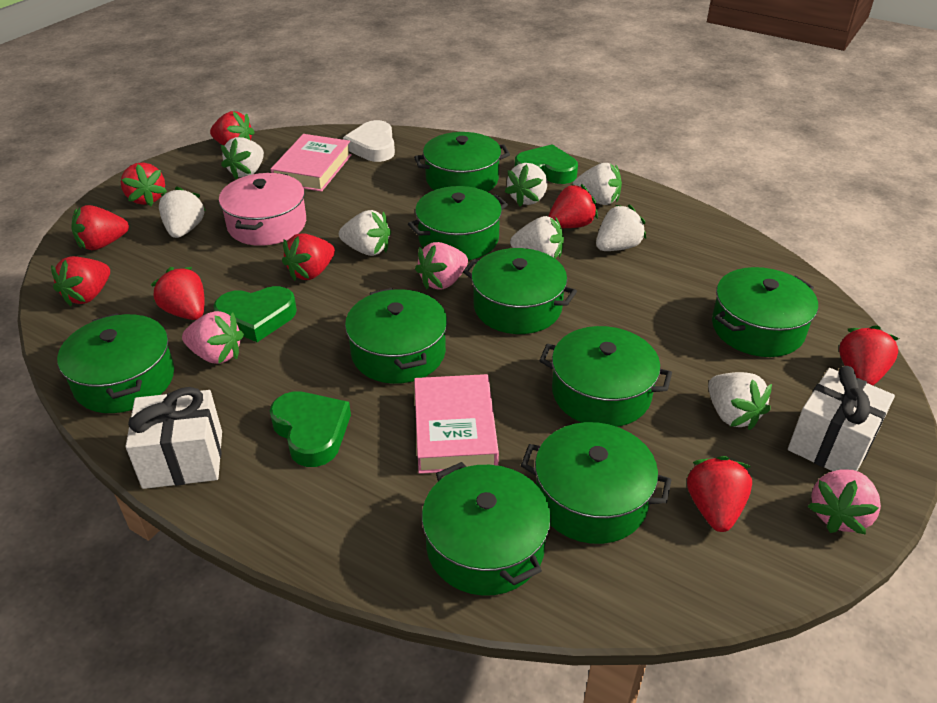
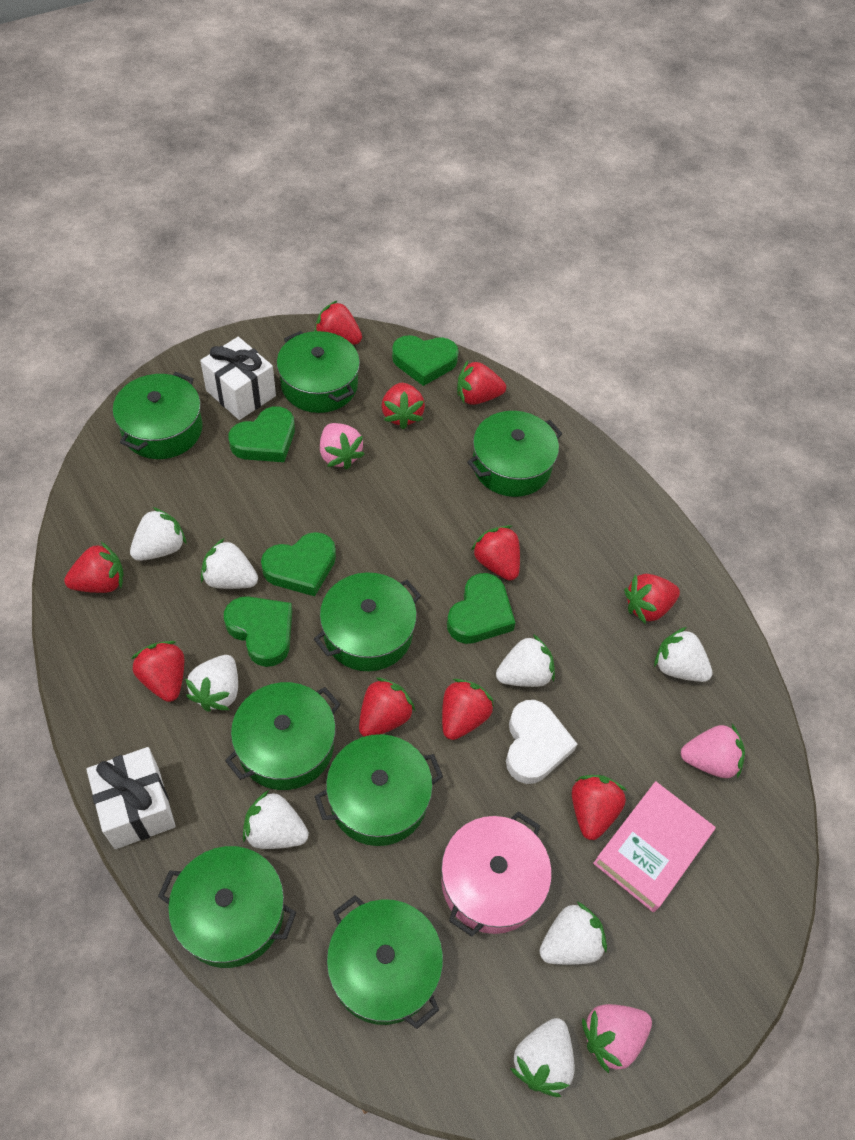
green heart: [214,286,297,342] [270,391,351,467] [515,144,578,184] = 3 -> [224,596,292,667] [229,406,295,462] [261,532,336,596] [392,335,459,386] [447,573,515,644] = 5
green pot: [57,313,174,413] [345,288,447,384] [408,186,508,260] [414,132,510,192] [422,462,551,596] [463,248,577,334] [521,422,671,544] [539,326,672,427] [712,267,818,357] = 9 -> [113,372,203,459] [158,846,296,968] [225,682,341,790] [277,331,360,413] [314,572,421,671] [314,734,443,846] [327,895,443,1029] [467,411,562,497] = 8
pink book: [270,134,352,192] [414,374,499,474] = 2 -> [593,781,715,912] = 1
red strawberry: [51,256,110,306] [71,205,129,250] [121,162,167,206] [151,267,205,320] [210,111,255,146] [282,233,335,281] [548,184,598,228] [687,456,752,532] [839,325,899,385] = 9 -> [64,542,124,593] [131,641,184,702] [315,300,362,345] [359,677,416,737] [382,383,425,429] [442,679,494,740] [457,361,506,405] [471,525,520,581] [572,775,627,840] [624,574,680,624] = 10

